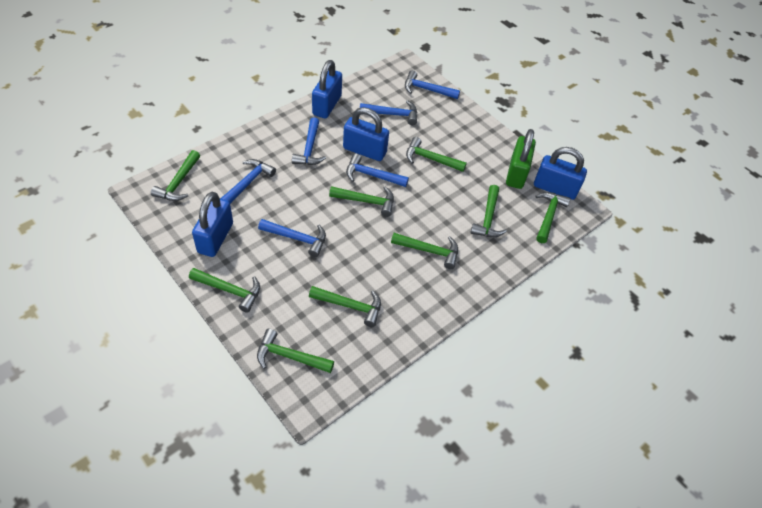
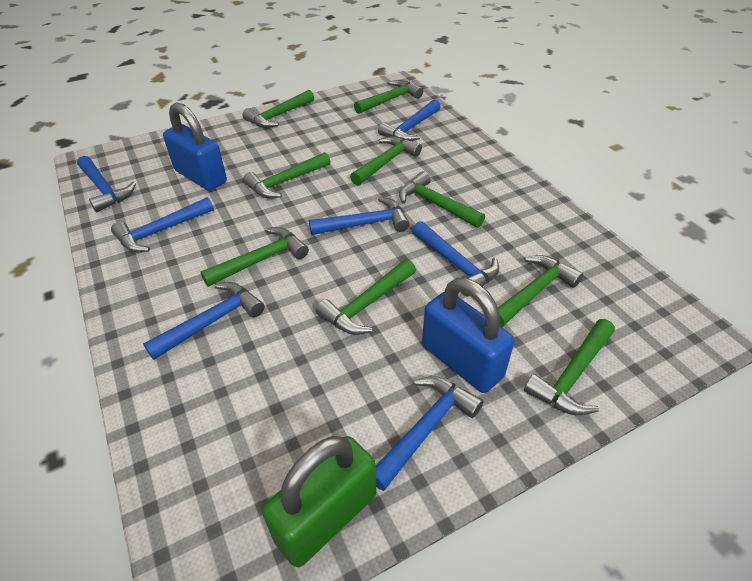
blue hammer: [220,159,276,204] [258,219,326,257] [292,117,326,165] [346,153,409,187] [360,100,417,125] [405,70,460,99] = 6 -> [77,156,136,212] [111,197,214,252] [143,282,265,360] [309,197,410,235] [376,376,483,491] [378,100,441,141] [412,221,499,296] = 7
blue padlock: [192,192,233,257] [312,60,342,119] [343,107,389,161] [534,147,587,200] = 4 -> [163,102,227,191] [422,278,514,393] = 2

